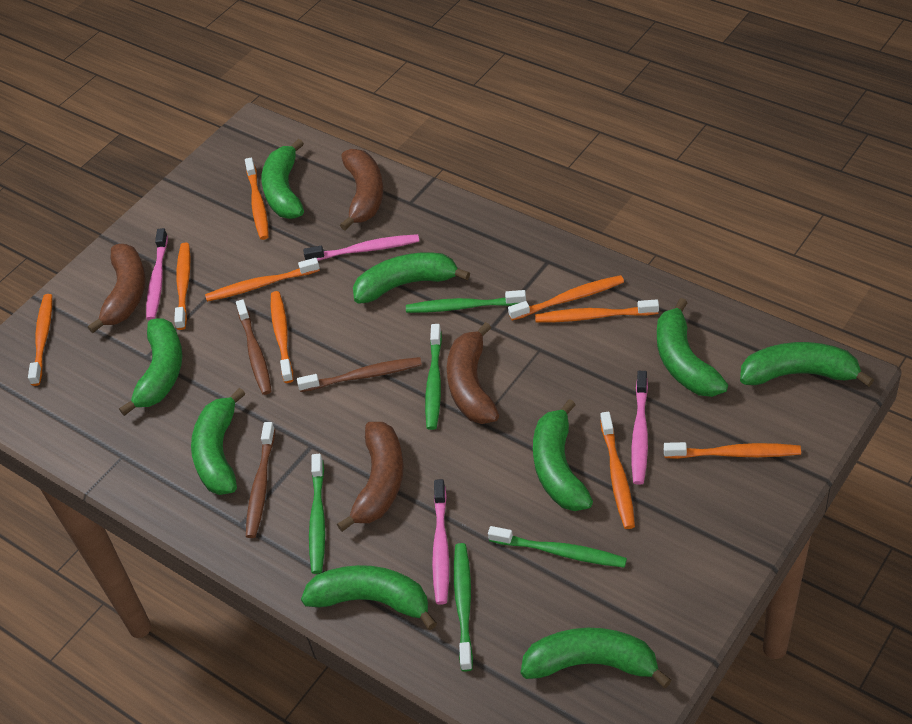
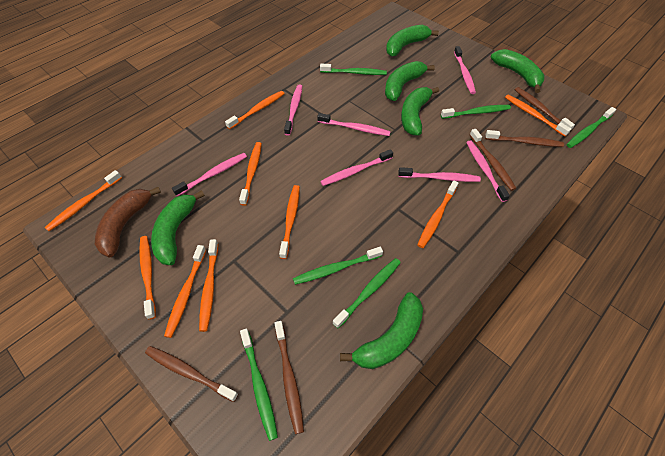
brown banana: [88,244,146,333] [337,422,404,532] [340,149,383,231] [447,322,499,424] = 4 -> [95,187,161,257] = 1
brown toothbrush: [236,299,272,395] [246,422,275,538] [297,357,422,392] = 3 -> [145,346,238,402] [275,321,304,434] [470,129,516,191] [485,130,564,147] [515,87,575,130] = 5
green banana: [119,318,182,416] [191,388,246,495] [262,139,304,219] [301,565,437,630] [353,252,470,304] [521,628,672,688] [533,399,593,511] [657,298,728,397] [740,342,874,387] = 9 -> [151,190,205,265] [340,292,423,369] [385,61,435,101] [386,25,439,56] [401,87,439,135] [491,49,545,93] = 6
green toothbrush: [309,454,325,574] [406,290,526,313] [425,324,442,430] [454,543,473,671] [488,526,627,568] = 5 -> [240,328,278,441] [293,247,383,285] [320,64,387,75] [333,258,401,328] [441,105,511,119] [566,107,616,148] = 6
pink toothbrush: [146,228,168,320] [303,234,419,261] [432,479,449,605] [631,371,648,485] = 4 -> [172,153,247,196] [284,85,302,136] [317,113,391,136] [320,149,393,186] [398,167,481,182] [454,46,476,94] [466,140,510,202] = 7

